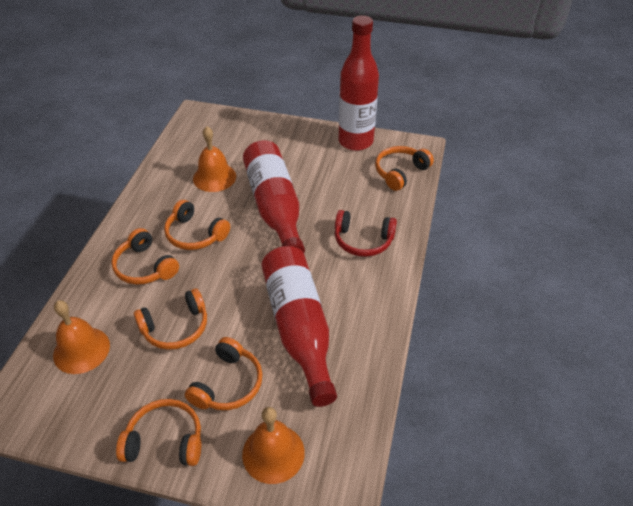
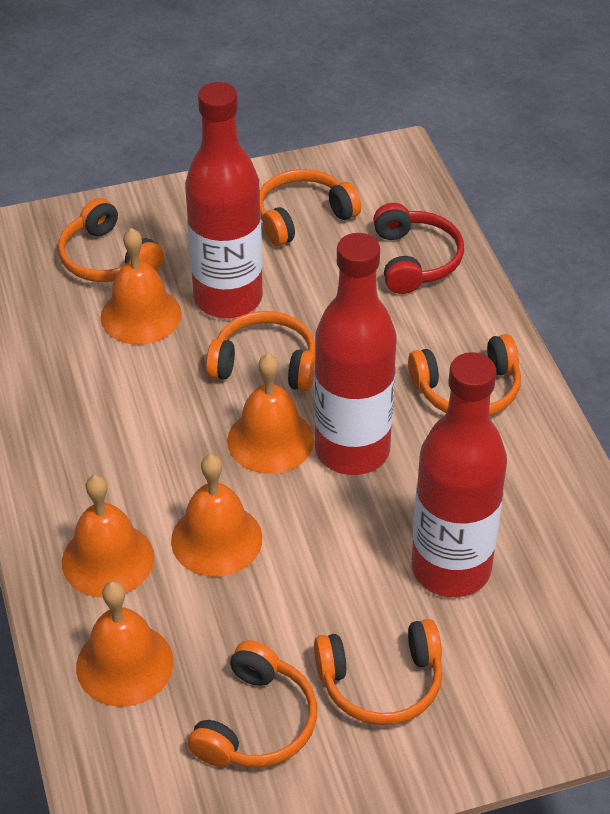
orange bell: [53,300,110,374] [193,126,236,192] [242,407,305,484] = 3 -> [62,475,154,598] [76,581,173,707] [101,228,182,345] [171,454,263,577] [227,354,314,474] = 5

